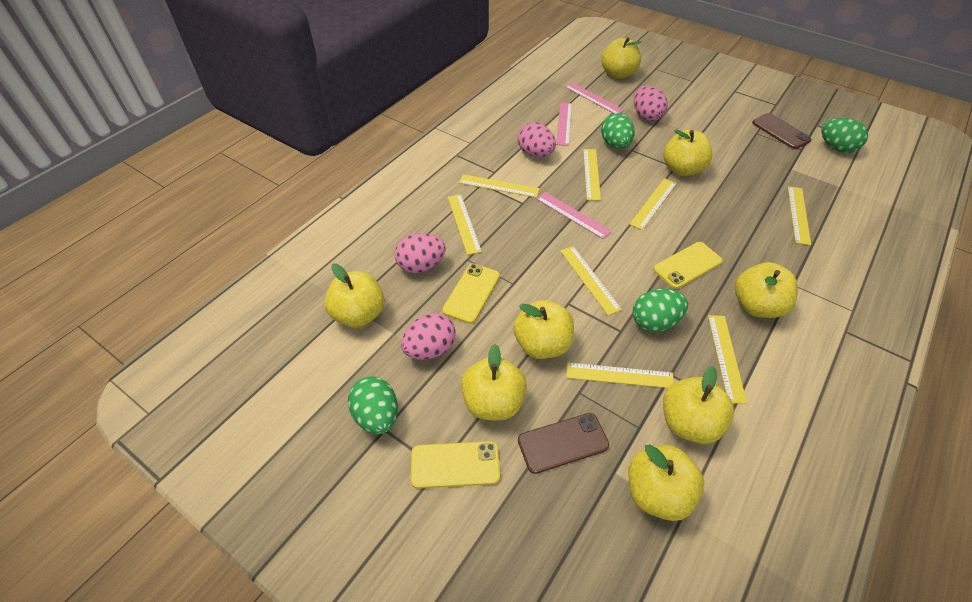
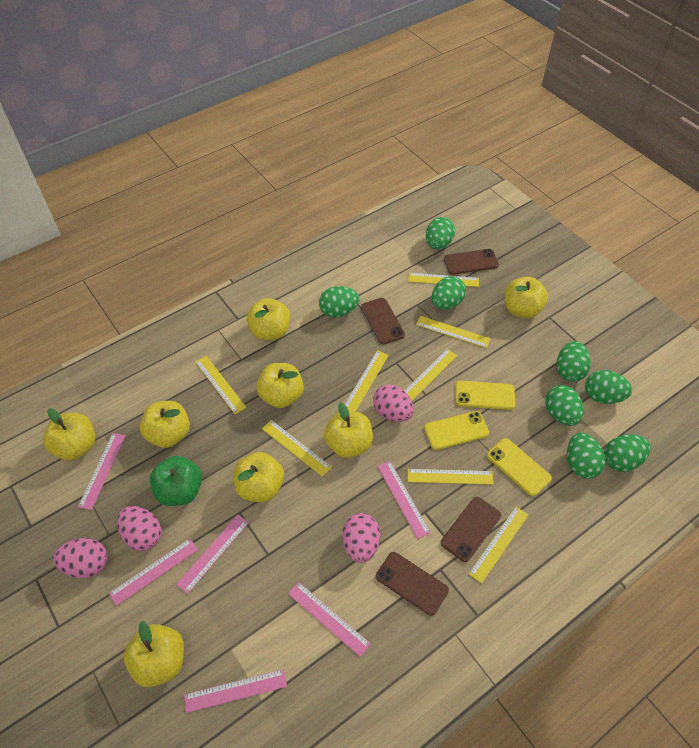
brown phone: [518,413,609,474] [752,113,812,149] = 2 -> [361,298,405,345] [376,552,449,616] [441,497,501,562] [444,249,499,275] = 4
green apple: none = 0 -> [150,456,202,506] = 1
green egg: [348,376,398,434] [601,113,635,149] [633,289,688,332] [821,117,868,153] = 4 -> [319,286,359,317] [426,217,455,249] [432,276,466,309] [545,385,583,426] [557,341,591,382] [567,433,605,479] [585,370,632,404] [604,434,651,472] = 8
pink ruler: [537,192,612,239] [556,102,572,146] [565,82,624,113] = 3 -> [78,433,126,510] [109,539,198,606] [176,514,249,594] [184,669,287,713] [288,582,371,657] [377,461,431,539] = 6

